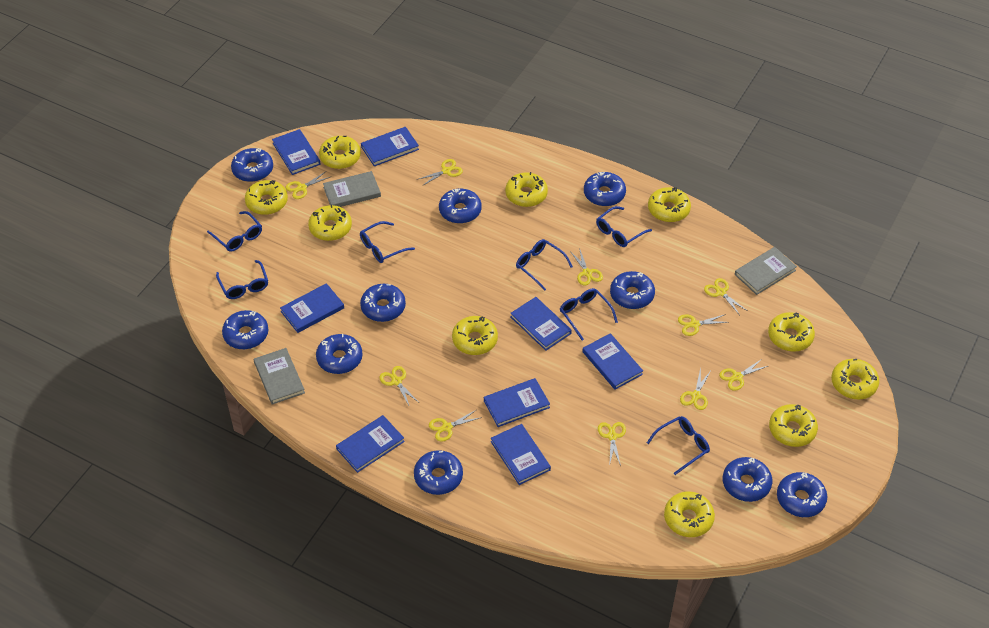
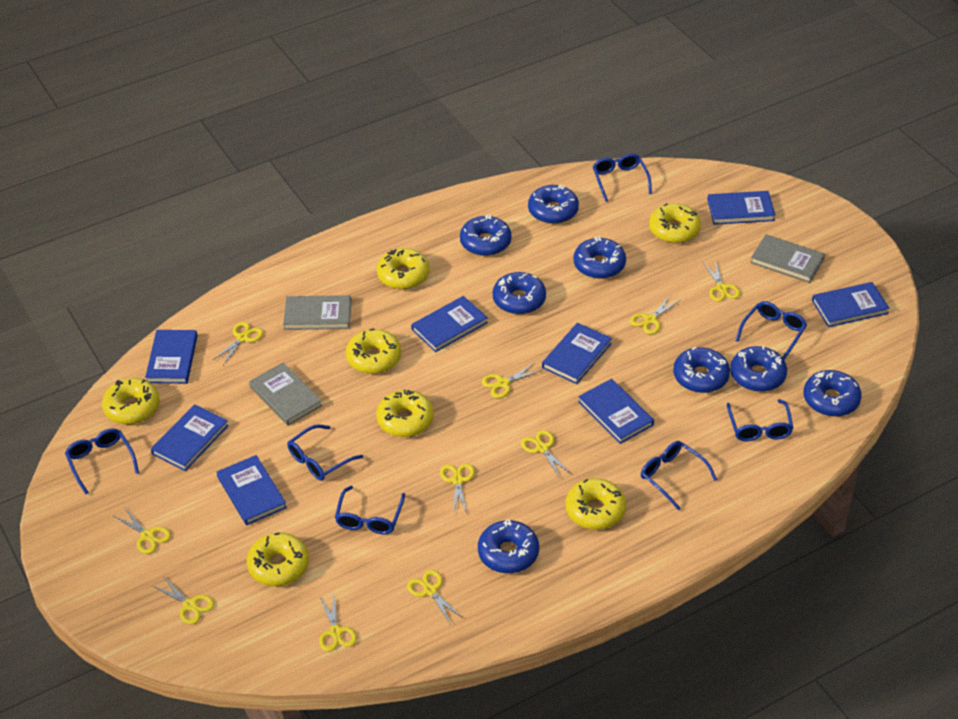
blue donut: [222,310,268,349] [231,148,273,182] [316,334,363,374] [360,284,406,322] [414,450,463,495] [439,189,482,224] [584,172,626,206] [610,271,655,309] [723,457,772,502] [777,472,827,517] = 10 -> [460,215,511,256] [478,519,539,573] [492,272,546,314] [528,185,579,224] [573,236,626,279] [673,347,730,393] [730,346,787,392] [803,370,862,417] = 8
yellow donut: [245,180,288,215] [308,205,352,241] [319,136,361,169] [452,316,498,355] [505,172,548,207] [648,187,691,222] [664,491,715,537] [768,312,815,352] [769,404,818,447] [831,359,879,400] = 10 -> [102,378,160,424] [247,532,309,586] [346,328,401,374] [376,390,434,437] [377,248,430,289] [566,478,626,530] [649,203,701,243] = 7

